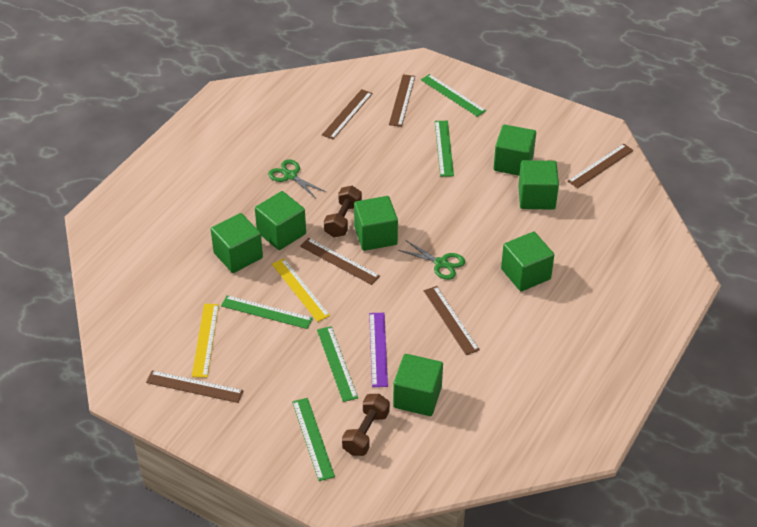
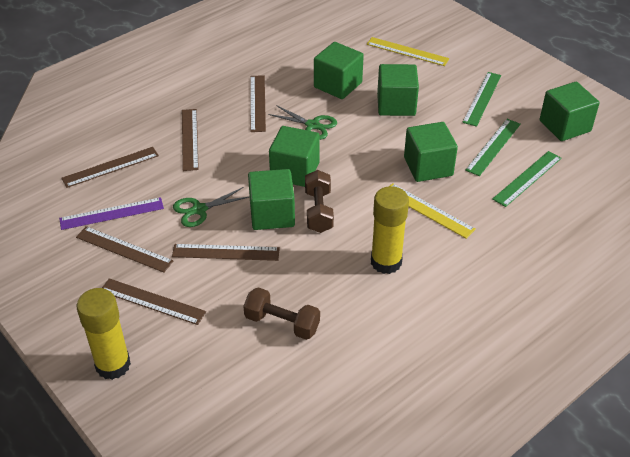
green cube: [211,213,263,273] [255,191,306,250] [354,196,398,251] [393,354,443,416] [494,125,536,176] [501,232,554,291] [518,160,559,210] = 7 -> [248,169,295,230] [269,126,320,187] [314,42,364,99] [377,64,419,116] [404,122,458,182] [540,82,599,141] = 6
green ruler: [221,295,313,329] [292,398,335,481] [317,326,358,402] [421,74,486,117] [435,121,454,177] = 5 -> [462,72,501,127] [465,119,521,176] [493,151,562,207] = 3
yellow glue stick: none = 0 -> [77,288,131,380] [371,186,409,274] = 2

